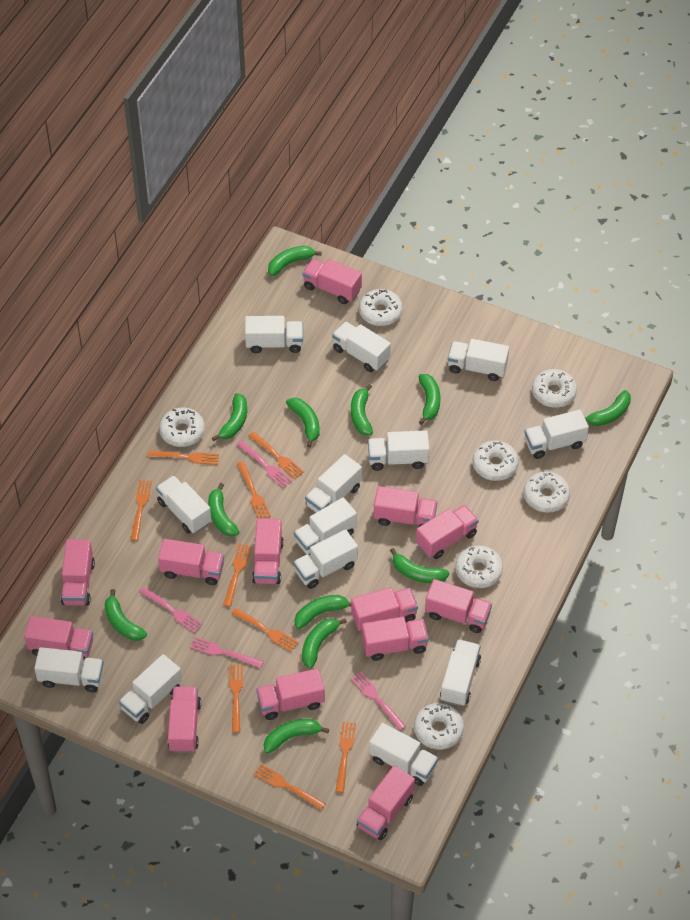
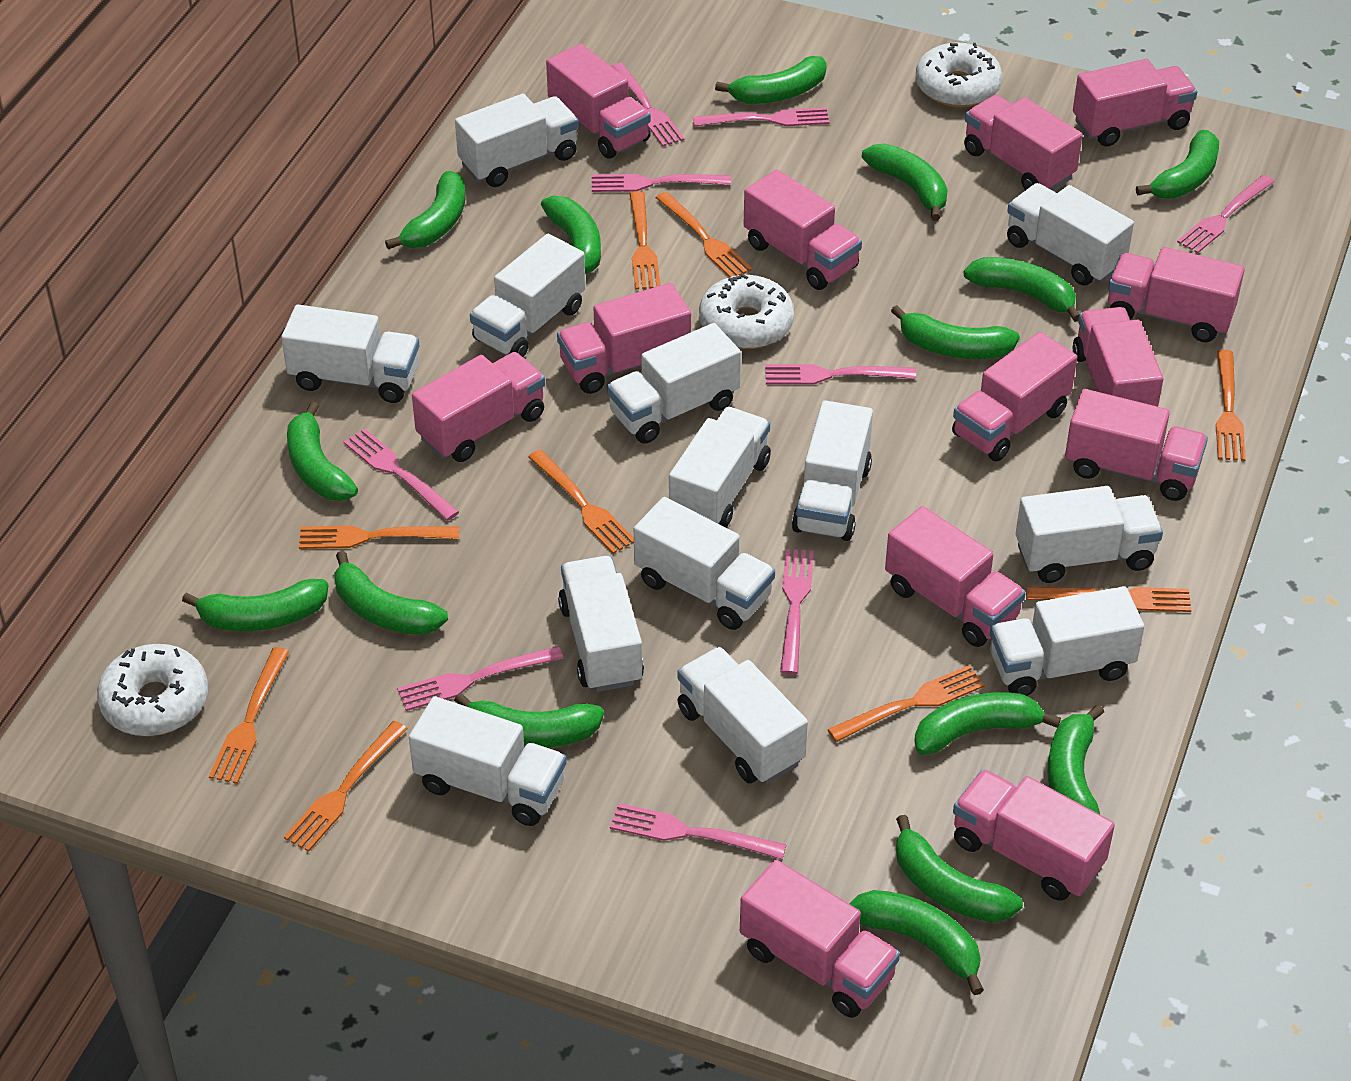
green banana: [104,589,147,641] [208,483,239,536] [212,393,247,441] [264,719,329,754] [268,246,322,276] [286,398,320,447] [294,595,351,629] [302,618,347,669] [351,384,373,435] [390,548,450,583] [418,374,440,425] [585,390,631,426] = 12 -> [182,579,328,631] [287,402,358,501] [334,551,448,635] [385,171,466,249] [454,693,604,748] [541,196,601,274] [715,56,827,104] [849,890,984,995] [862,144,948,221] [891,305,1020,359] [896,815,1023,922] [914,692,1061,755] [963,257,1079,322] [1048,704,1104,814] [1136,130,1219,199] = 15
pink fork: [139,587,203,633] [190,637,264,668] [236,440,292,488] [350,671,406,730] = 4 -> [343,428,459,521] [397,646,564,711] [592,174,731,192] [610,803,787,860] [611,63,684,146] [693,107,829,127] [765,364,916,385] [780,549,814,675] [1177,175,1275,254] = 9
white donut: [159,407,205,447] [359,289,403,326] [414,703,464,750] [455,545,503,588] [472,440,519,481] [524,472,570,513] [532,369,577,408] = 7 -> [97,644,208,736] [699,273,794,349] [915,42,1002,107] = 3

